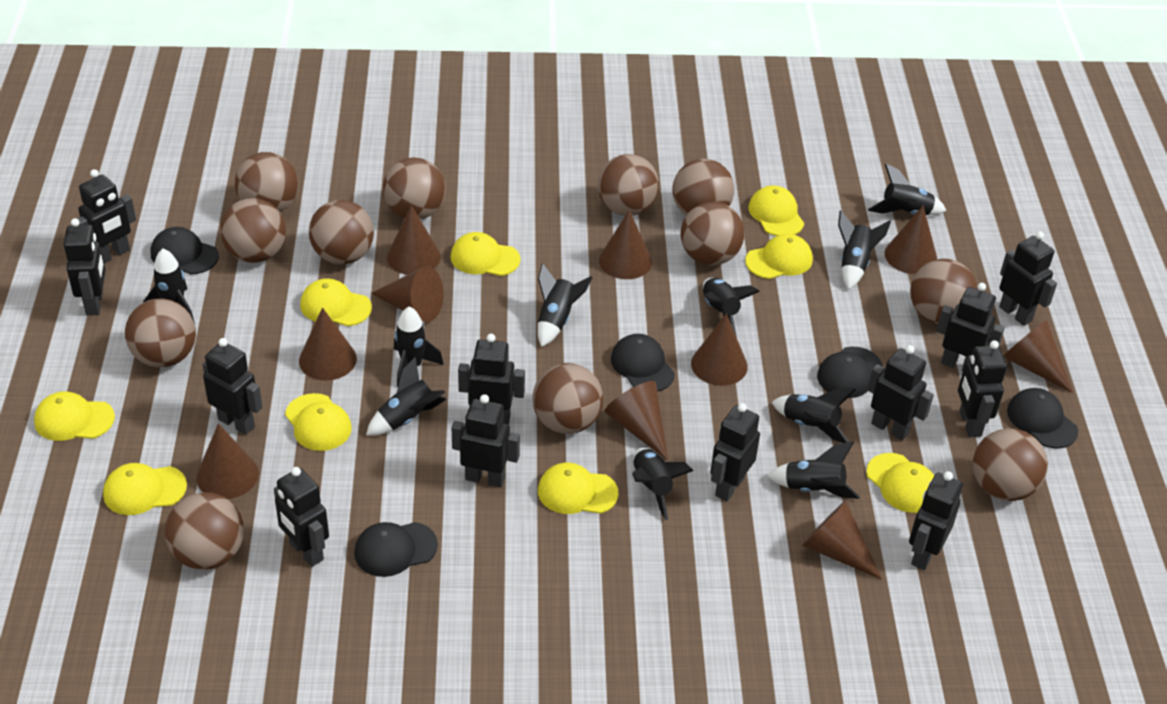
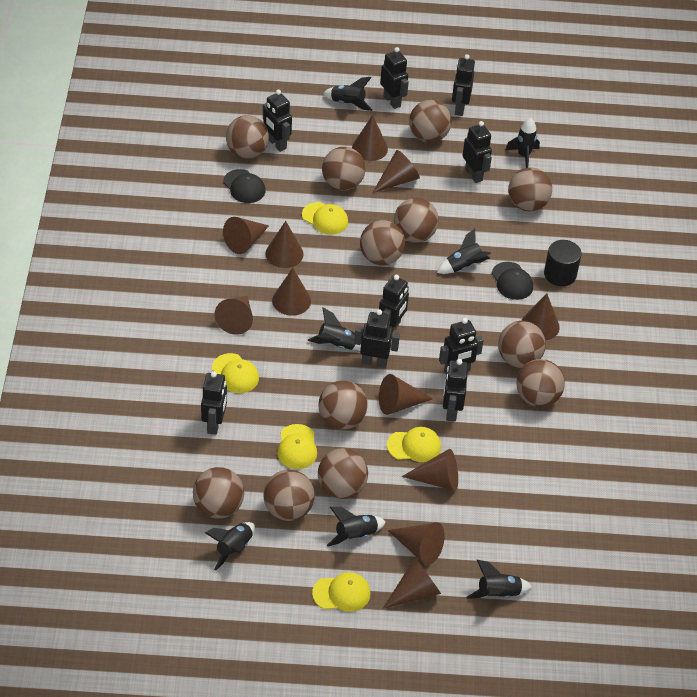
black cap: [151,227,219,274] [354,522,438,577] [611,334,675,392] [817,347,883,398] [1007,388,1078,448] = 5 -> [223,169,266,203] [492,262,533,300] = 2
black cylinder: none = 0 -> [544,240,582,286] = 1
black robot: [63,218,106,316] [77,169,136,263] [203,338,263,435] [274,467,329,567] [452,394,520,488] [458,334,525,424] [710,403,760,501] [868,345,934,441] [909,471,963,570] [936,283,1005,372] [958,340,1007,437] [999,231,1057,326] = 12 -> [201,371,227,435] [263,90,292,152] [354,309,400,368] [379,275,409,332] [380,47,409,109] [439,318,484,373] [443,359,468,422] [452,54,475,116] [462,121,492,183] = 9
black rocket: [143,249,195,323] [366,357,447,435] [394,307,444,387] [538,263,593,347] [632,447,694,520] [703,277,760,337] [767,442,860,499] [772,387,856,443] [838,211,891,290] [868,164,946,215] = 10 -> [205,522,255,571] [308,307,361,350] [323,77,372,111] [327,507,386,547] [437,229,491,274] [466,560,532,599] [506,117,540,168] = 7
brown cone: [196,423,259,499] [299,308,357,381] [371,266,443,322] [387,205,441,275] [599,210,652,279] [604,381,668,461] [691,313,748,386] [802,500,882,580] [884,206,937,274] [1003,320,1073,393] = 10 -> [215,296,253,335] [223,217,269,254] [266,221,304,268] [272,268,311,316] [352,115,388,161] [373,150,420,193] [379,374,433,415] [383,558,441,609] [387,522,445,565] [402,449,458,491] [521,293,560,340] = 11
yellow cap: [34,391,115,441] [103,463,187,515] [285,393,352,451] [300,278,372,326] [450,232,520,276] [538,462,618,514] [745,234,813,279] [748,185,804,236] [866,453,934,513] = 9 -> [212,353,259,393] [277,424,317,469] [302,202,348,235] [312,572,370,612] [387,427,441,462] = 5

